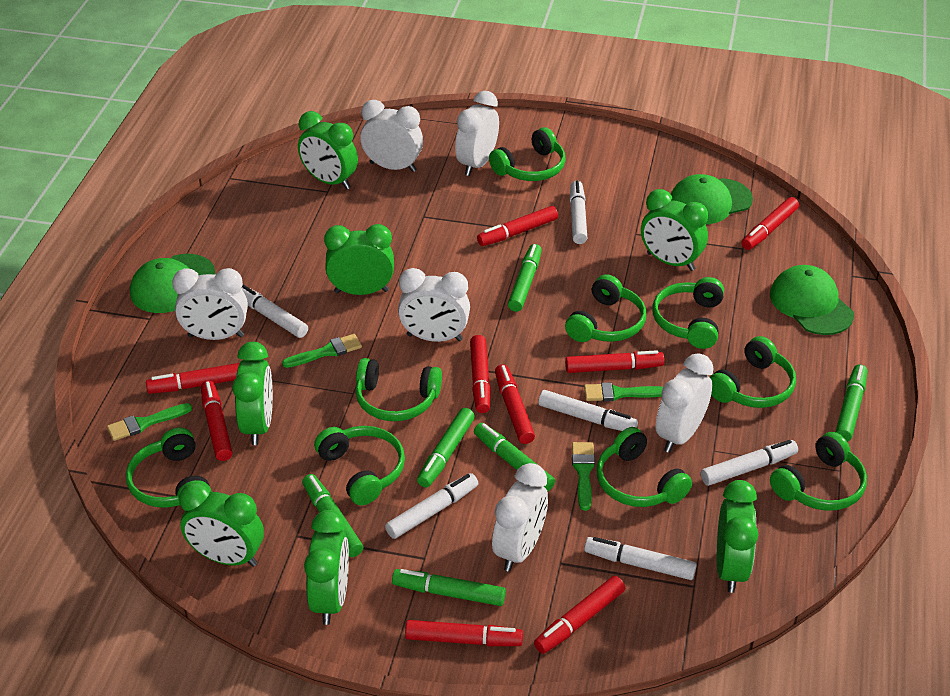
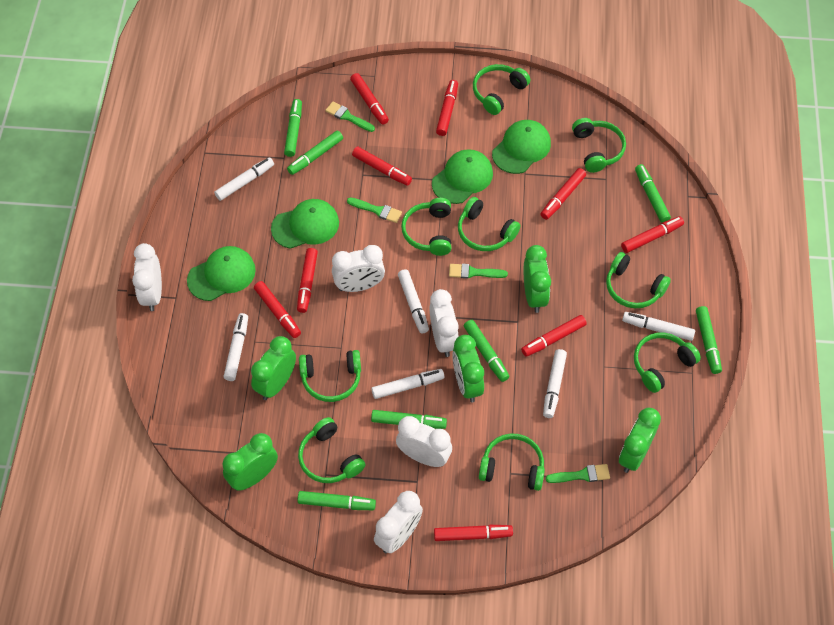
green cap: [130,254,216,313] [671,174,753,224] [770,265,854,335] = 3 -> [187,246,256,301] [271,199,339,249] [432,149,493,204] [492,120,551,174] = 4
green clock: [179,482,264,567] [232,342,273,445] [298,111,358,189] [304,510,349,625] [324,224,394,295] [641,189,708,271] [717,480,758,593] = 7 -> [223,433,278,491] [251,336,296,400] [452,335,484,402] [524,245,551,313] [619,407,661,473] = 5
green marker: [302,474,363,557] [392,569,506,606] [417,408,475,488] [474,423,555,492] [508,244,542,312] [836,364,867,441] = 6 -> [284,99,302,157] [287,130,343,175] [297,491,376,510] [371,410,447,429] [464,320,509,382] [635,164,671,223] [696,306,722,374] = 7
white clock: [172,268,248,340] [360,100,423,172] [398,268,470,342] [455,91,499,176] [492,463,548,572] [656,353,714,453] = 6 -> [132,243,162,311] [332,245,385,292] [374,491,423,553] [396,416,452,467] [430,289,459,357] = 5

